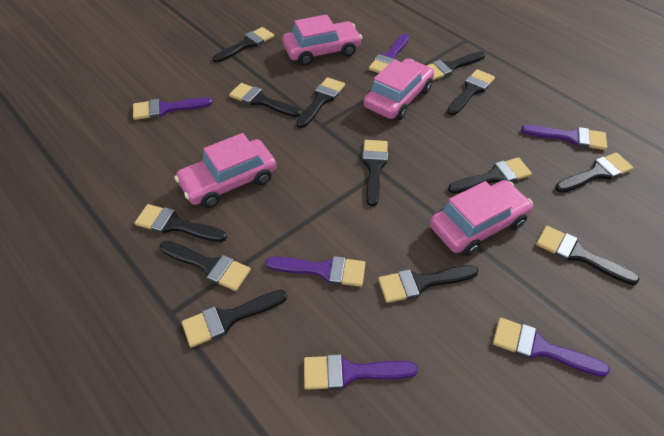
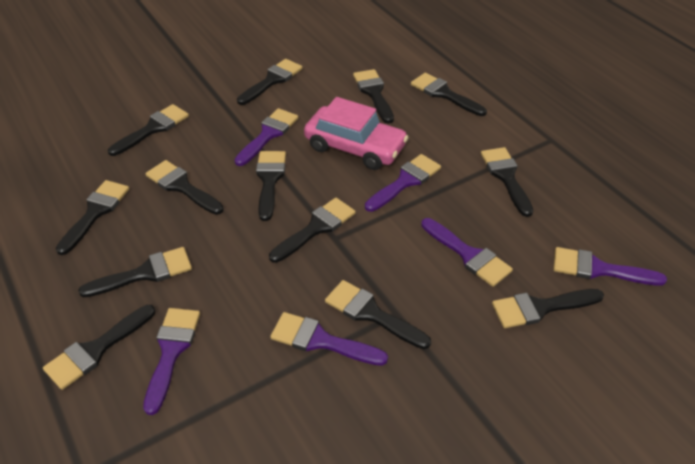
pink car: [175,133,277,208] [283,14,362,66] [364,59,434,120] [430,180,533,256] = 4 -> [304,97,409,170] = 1

